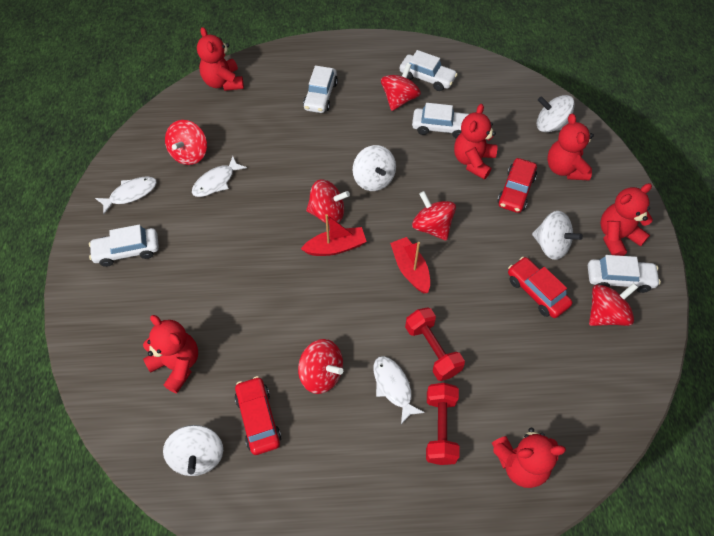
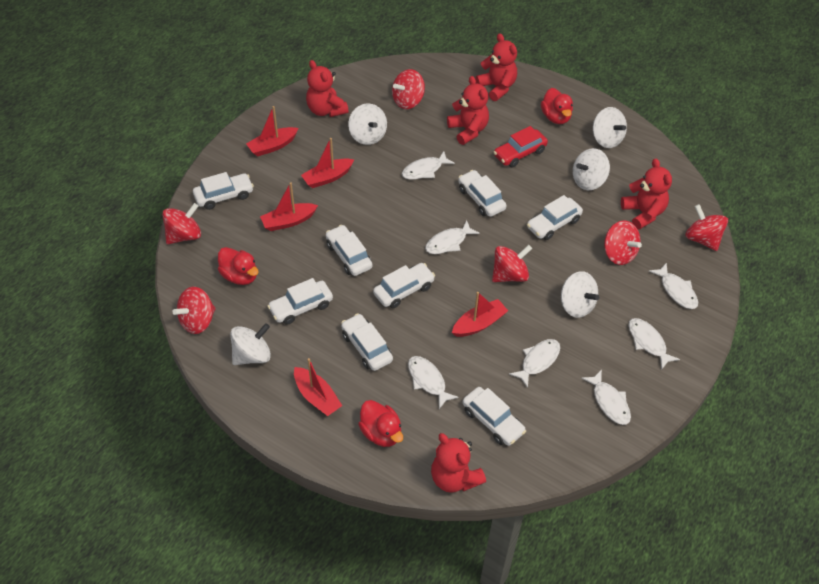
red boat: [301,214,367,256] [390,237,430,293] = 2 -> [246,106,298,157] [260,182,318,231] [294,358,342,416] [301,138,354,188] [452,292,508,337] = 5
red car: [235,376,281,455] [497,158,537,213] [508,257,572,318] = 3 -> [494,126,548,167] = 1
red duck: none = 0 -> [218,247,259,285] [358,400,403,447] [541,88,573,124] = 3
red dumbbell: [405,307,465,381] [426,383,460,465] = 2 -> none = 0
red teddy bear: [143,315,198,394] [197,27,244,91] [454,104,497,179] [492,428,566,488] [547,113,594,180] [600,183,653,256] = 6 -> [306,60,349,117] [431,433,486,493] [447,76,489,145] [475,33,517,101] [621,159,672,230] = 5
white car: [89,225,159,267] [303,66,338,113] [400,50,458,91] [412,103,469,139] [588,255,661,293] = 5 -> [193,172,254,210] [267,278,333,325] [326,225,372,276] [341,313,393,371] [373,263,435,308] [458,170,507,217] [463,387,526,446] [527,195,583,240] = 8
white fish: [95,176,157,214] [192,156,247,197] [374,356,425,424] = 3 -> [402,151,455,180] [408,356,459,409] [425,220,480,254] [509,339,560,388] [581,369,631,425] [629,318,680,370] [649,262,698,309] = 7
white spinning top: [163,425,223,476] [353,145,396,191] [532,211,583,260] [537,95,575,132] = 4 -> [230,323,271,365] [348,103,387,145] [561,271,600,318] [573,148,610,190] [593,107,627,148] = 5

